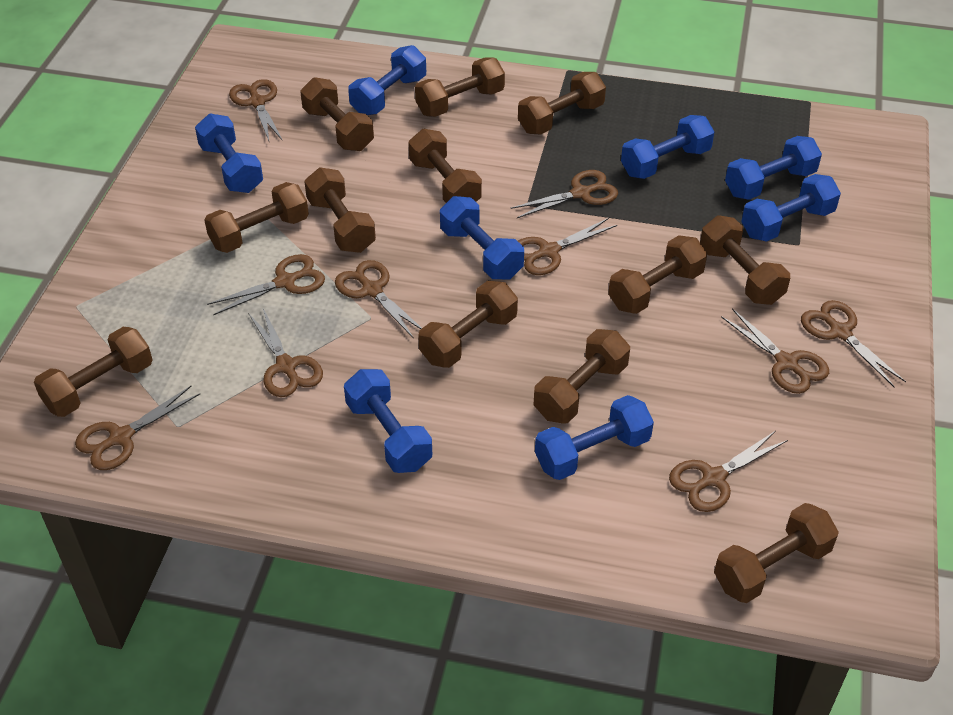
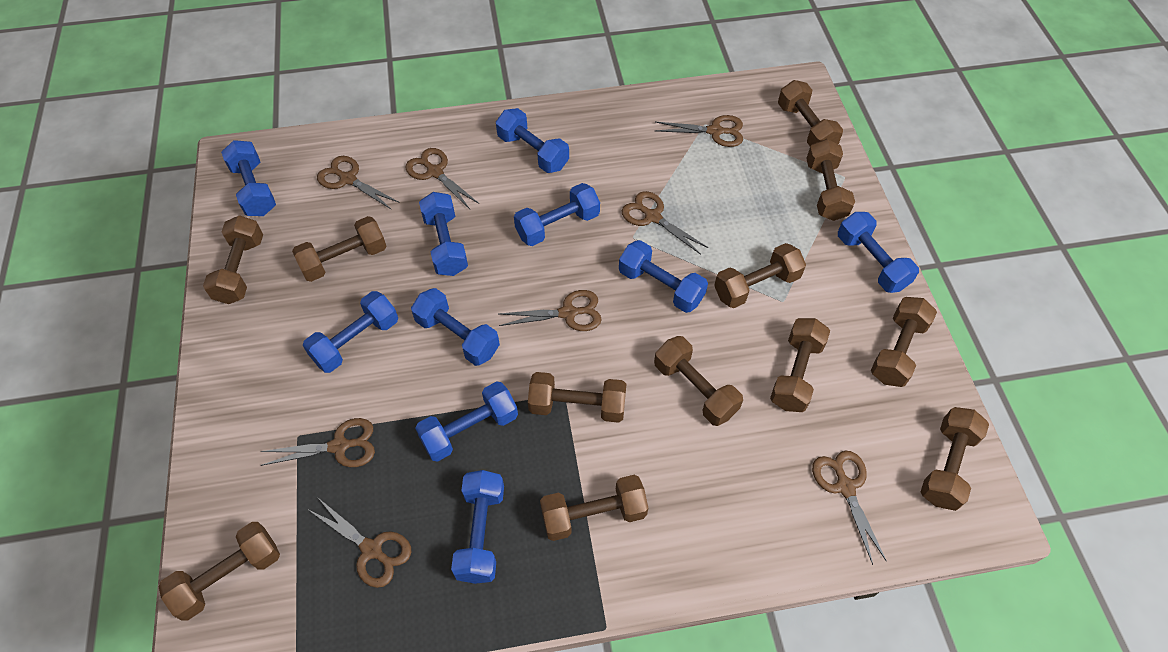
blue dumbbell: [195,114,263,193] [344,369,432,473] [348,45,426,115] [440,196,524,279] [535,395,654,480] [621,115,714,179] [725,136,822,200] [741,174,841,242] = 8 -> [221,140,276,216] [303,291,398,373] [411,288,500,366] [415,381,518,462] [419,192,468,276] [451,470,504,584] [496,108,569,173] [514,183,600,246] [619,240,708,313] [838,212,919,293] = 10
brown scissors: [75,386,200,470] [207,254,325,315] [229,79,283,141] [248,309,323,397] [335,260,422,339] [510,170,618,218] [518,218,617,275] [669,431,788,512] [721,308,829,394] [801,300,906,387] = 10 -> [260,418,375,467] [307,498,411,588] [317,156,400,210] [405,148,479,209] [499,290,602,331] [621,191,708,255] [655,115,743,147] [812,451,887,565] = 8

